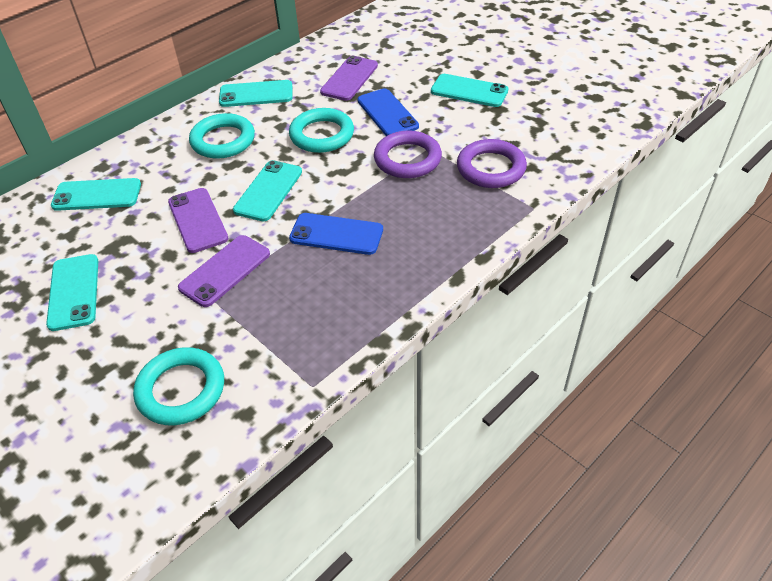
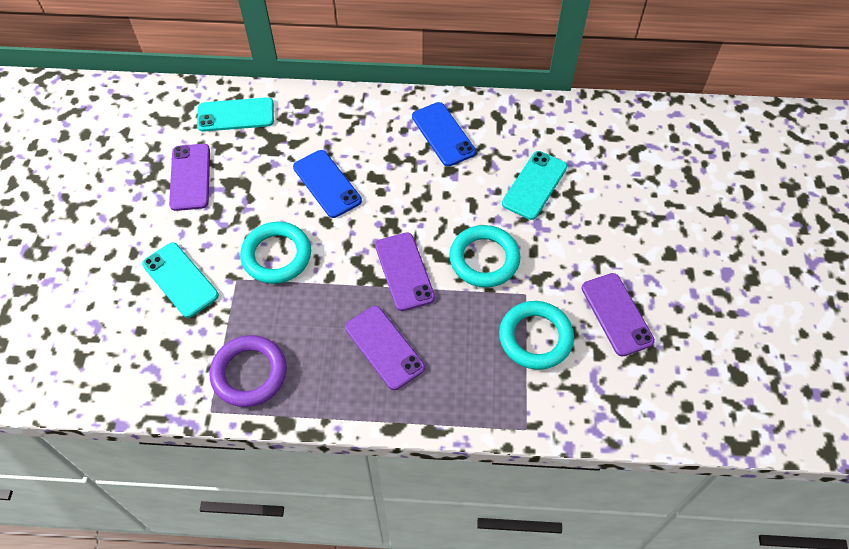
purple phone: [168,188,228,253] [178,235,270,307] [320,56,378,101] = 3 -> [169,144,210,211] [345,306,425,390] [375,232,435,311] [582,273,655,357] = 4
purple ring: [374,131,442,178] [457,139,527,188] = 2 -> [210,335,287,407] = 1
turquoise phone: [46,254,98,331] [51,178,141,211] [219,80,292,107] [233,160,302,221] [431,74,508,107] = 5 -> [142,242,219,318] [197,97,274,132] [502,151,567,220] = 3

